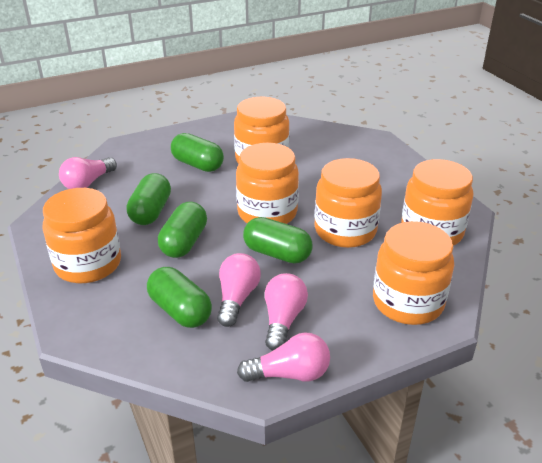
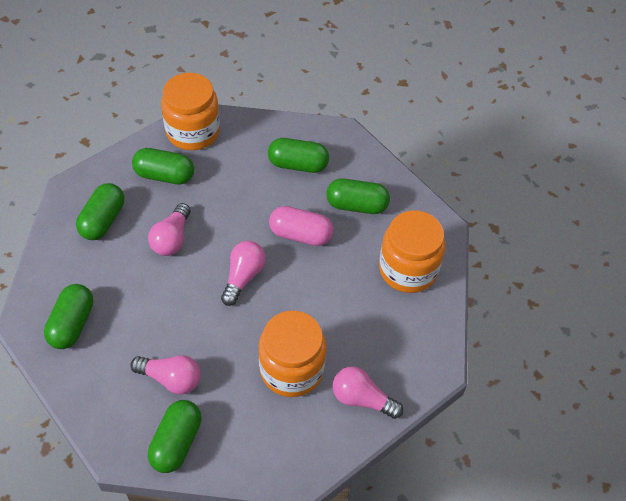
green capsule: [126,173,171,225] [147,267,212,328] [158,202,207,258] [171,133,224,172] [243,217,313,264] = 5 -> [44,284,93,349] [76,183,124,240] [132,148,194,184] [148,400,201,473] [268,138,329,173] [326,178,390,214] = 6
orange jar: [43,188,121,283] [234,97,289,164] [236,143,299,224] [315,158,382,248] [373,221,454,325] [401,159,473,246] = 6 -> [161,73,220,150] [259,311,326,397] [379,210,445,293] = 3
pink capsule: none = 0 -> [269,206,333,246] = 1

